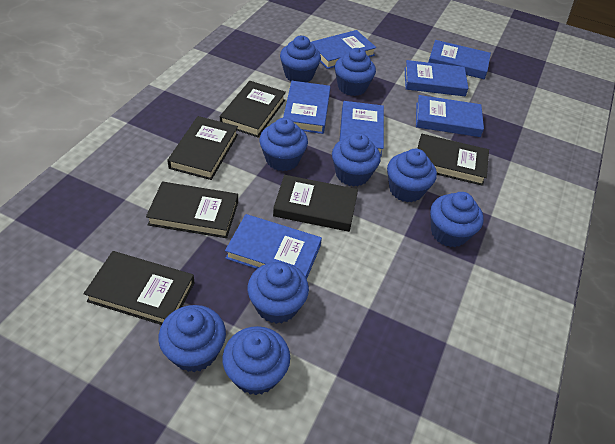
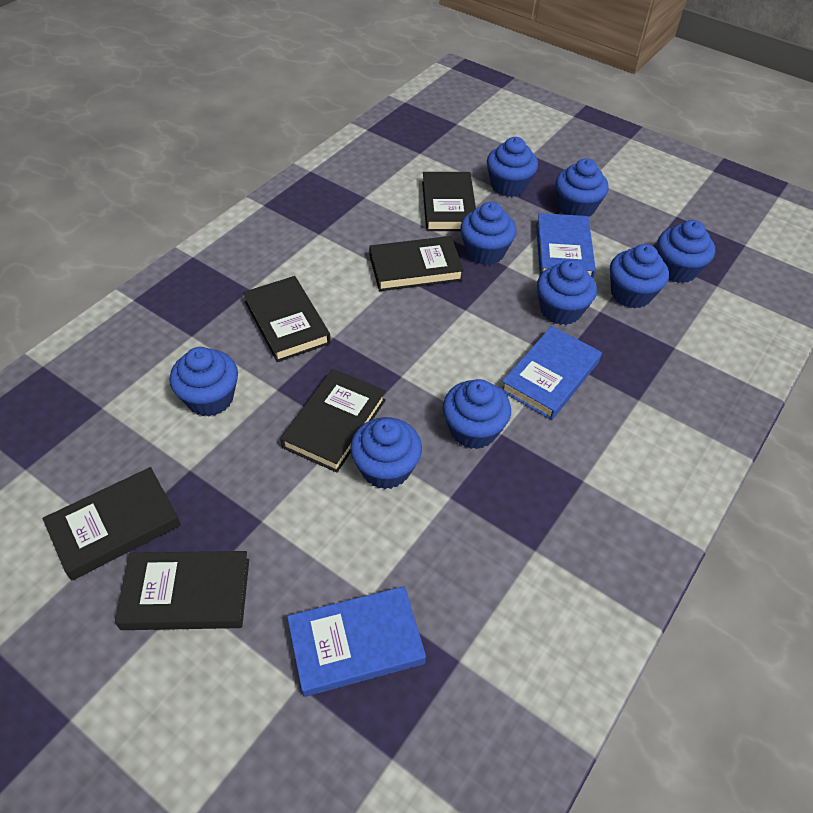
blue book: [225,214,322,279] [283,81,331,134] [311,30,376,69] [339,101,384,157] [404,60,468,96] [416,95,484,137] [428,40,491,79] = 7 -> [287,586,426,697] [501,326,602,420] [536,213,596,279] = 3

